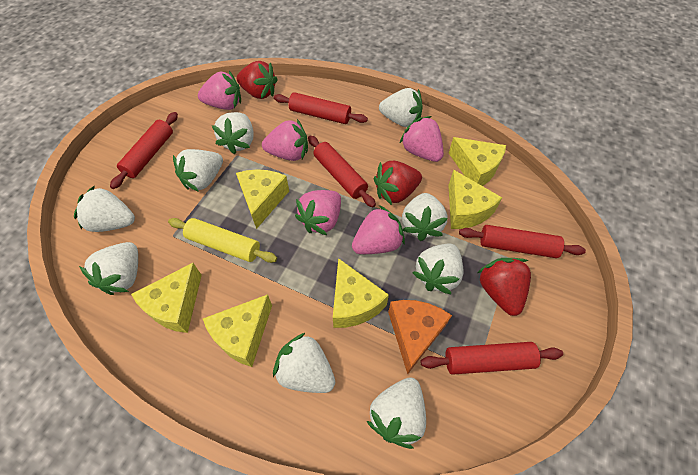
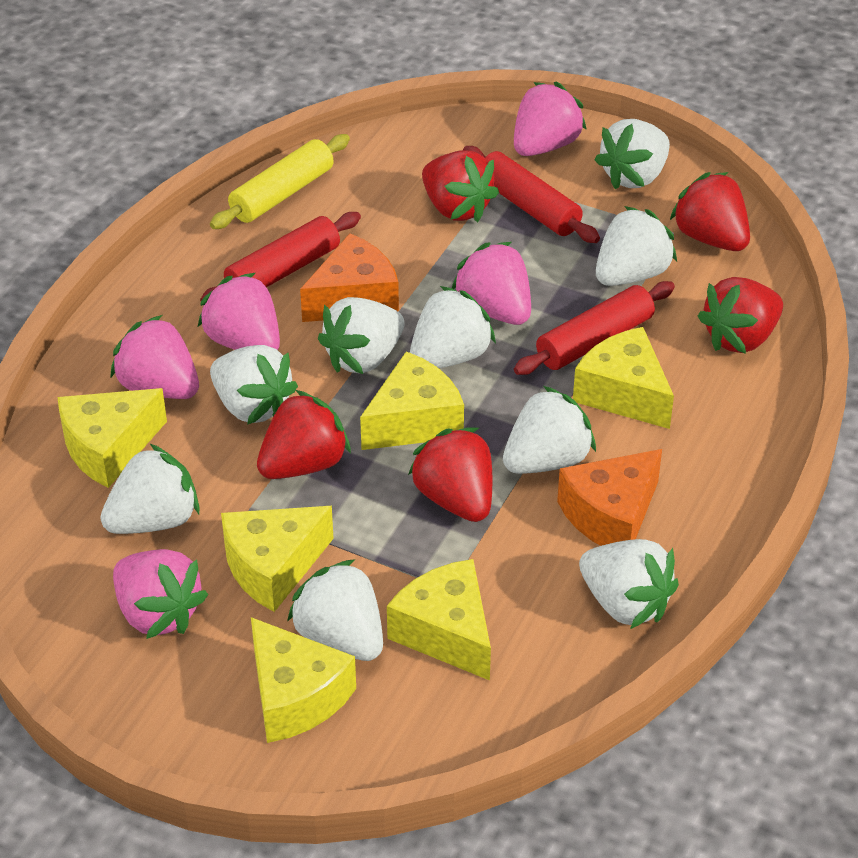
orange cheese: [388,300,452,374] = 1 -> [300,233,399,322] [557,449,662,546] = 2
red rolling pin: [110,112,178,189] [274,92,368,124] [308,135,376,207] [421,342,563,375] [459,225,586,258] = 5 -> [200,212,361,301] [463,146,600,243] [514,281,675,375] = 3
red strawberry: [237,61,278,99] [374,161,422,205] [477,258,531,316] = 3 -> [257,390,351,479] [408,427,493,522] [422,150,499,222] [670,172,750,251] [698,277,783,354] = 5

